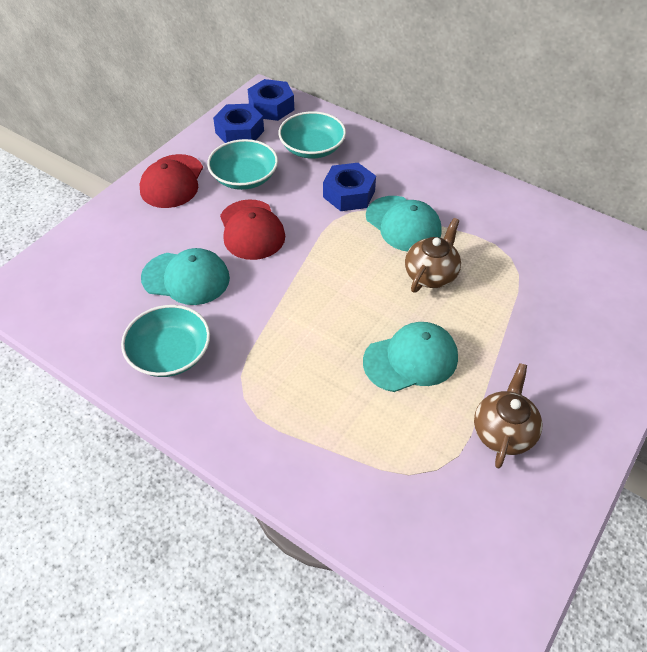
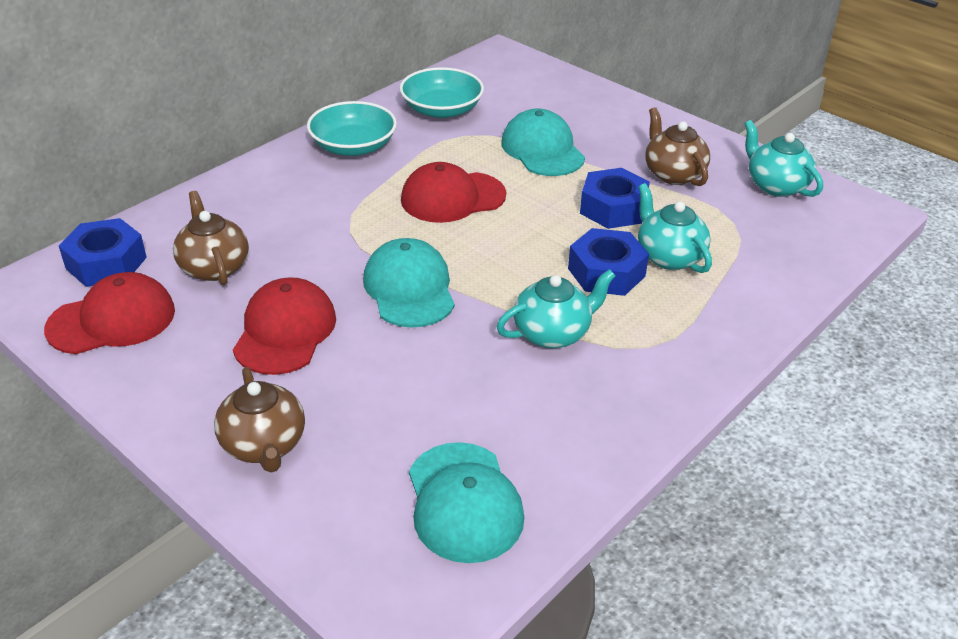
brown teapot: [405,218,461,293] [474,363,542,469] = 2 -> [173,191,249,285] [214,367,305,473] [645,107,710,186] = 3
red cap: [139,154,203,208] [220,199,285,260] = 2 -> [44,272,175,354] [233,277,336,375] [401,162,506,223] = 3
turquoise bowl: [121,305,210,377] [207,139,278,190] [278,111,346,159] = 3 -> [307,101,397,156] [400,67,484,118] = 2
turquoise teapot: none = 0 -> [497,269,616,348] [638,183,712,273] [744,120,823,197] = 3

